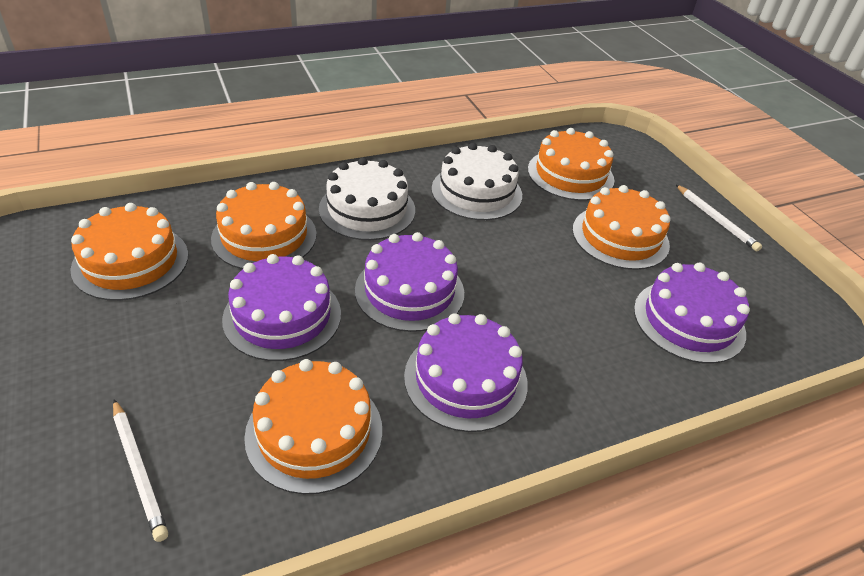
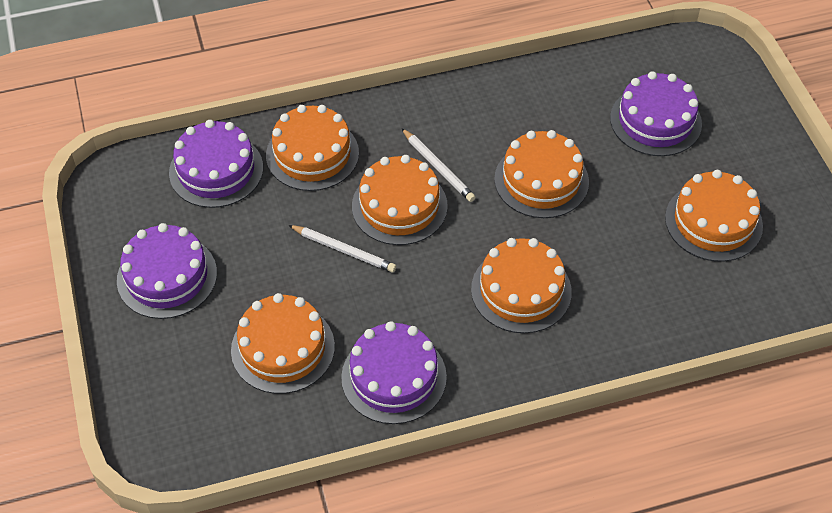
orange cake: [70,203,188,301] [211,182,317,269] [244,359,382,494] [528,128,614,201] [572,185,671,270] = 5 -> [231,293,335,394] [266,105,359,191] [352,155,448,245] [471,238,572,333] [494,130,589,218] [665,170,763,262] = 6
white cake: [319,157,415,240] [431,143,522,220] = 2 -> none = 0

